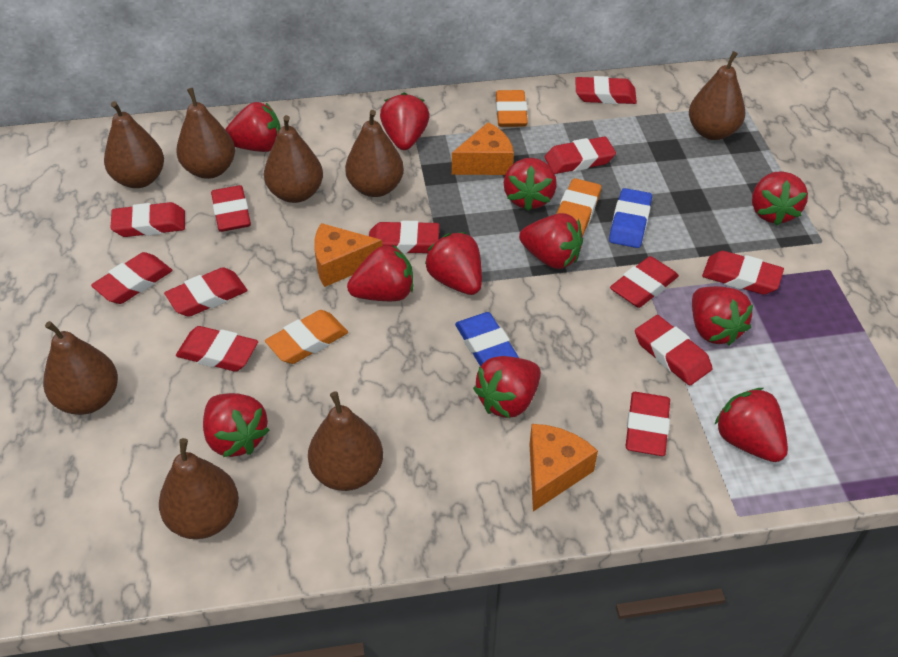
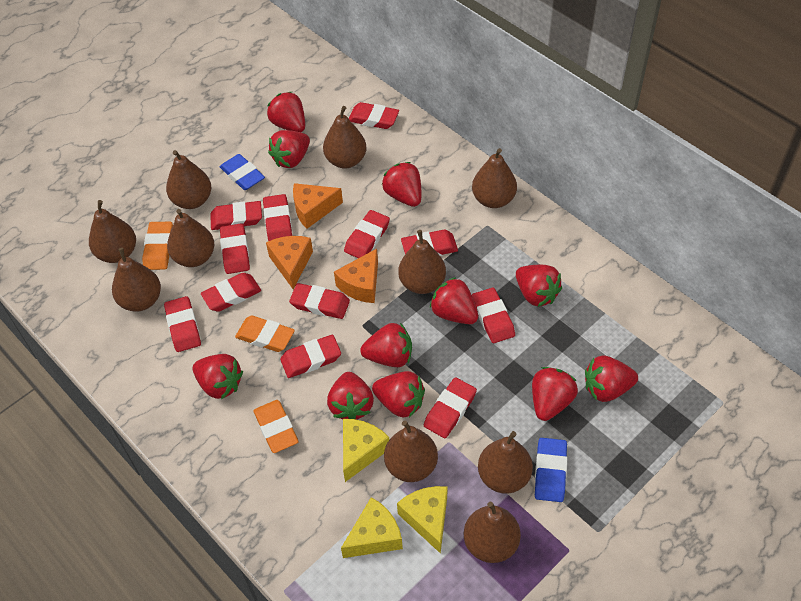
brown pear: [43,321,118,415] [104,101,164,188] [159,438,239,539] [176,88,235,179] [264,115,323,203] [308,392,383,491] [345,110,404,197] [689,51,745,140] = 8 -> [89,200,136,263] [112,248,161,312] [166,150,212,209] [167,209,214,267] [323,106,366,169] [384,421,438,482] [398,230,446,294] [464,502,521,563] [472,148,517,208] [478,431,533,494] = 10
yellow cheese: none = 0 -> [341,497,403,558] [343,419,389,482] [397,486,447,554] = 3

